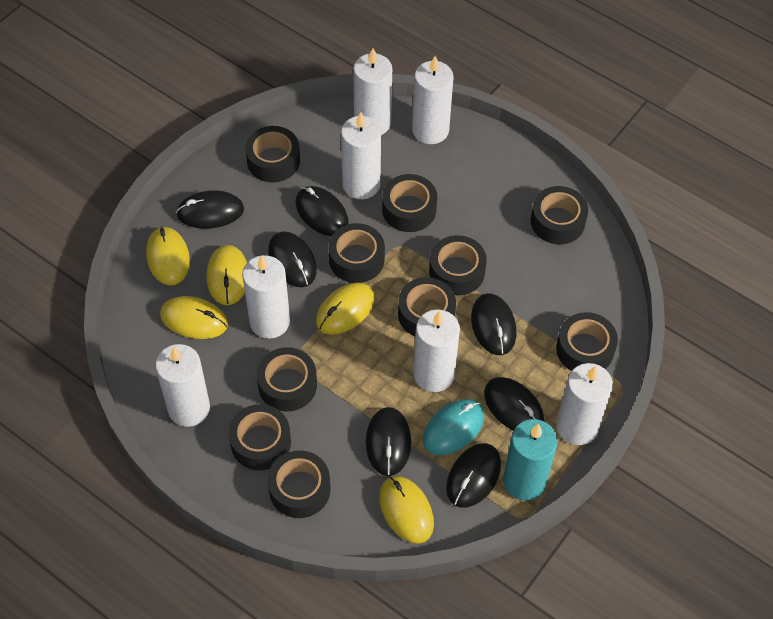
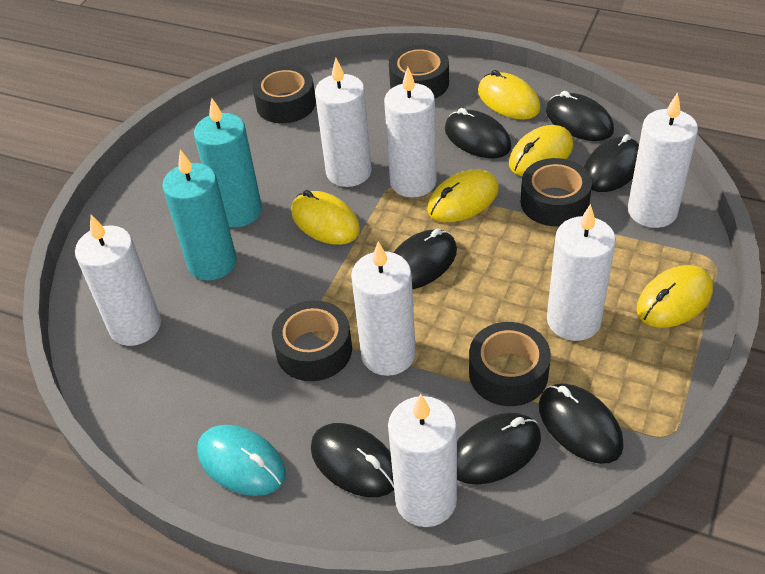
black tape: [229,404,291,470] [245,126,300,182] [257,347,317,411] [268,451,331,518] [328,223,385,283] [382,174,437,232] [398,277,456,336] [429,235,487,295] [531,186,588,244] [556,312,618,371] = 10 -> [253,65,316,123] [272,300,352,381] [389,45,449,98] [469,322,551,406] [521,158,592,226] = 5
turquoise candle: [503,419,558,501] = 1 -> [162,149,237,280] [194,98,262,227] = 2

